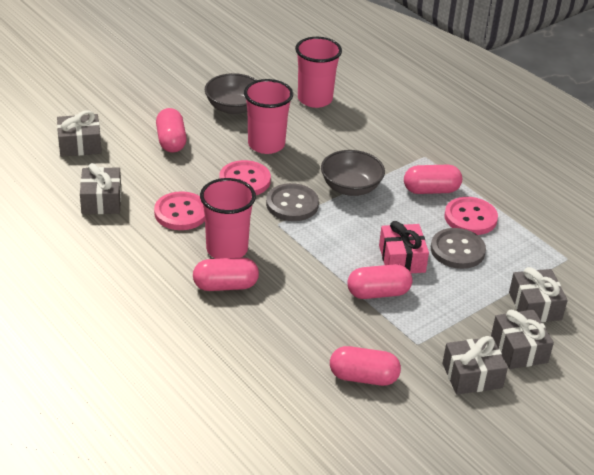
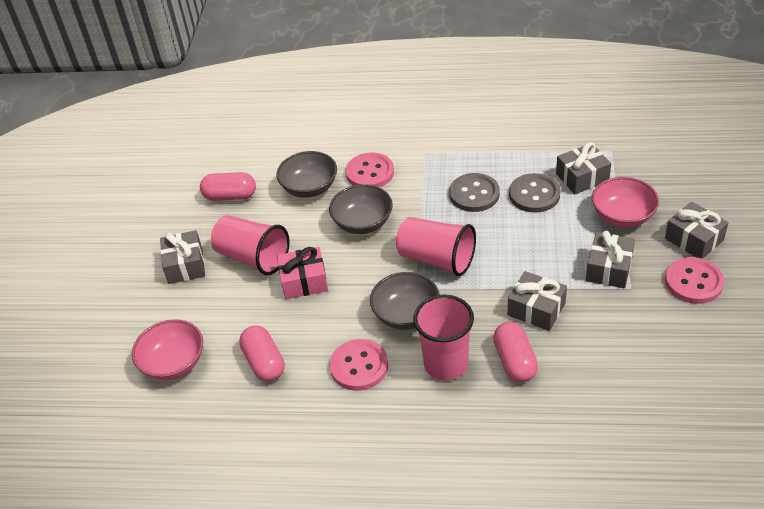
grey bowl: [205,73,257,115] [321,150,385,196] = 2 -> [276,151,337,198] [329,184,393,234] [370,272,440,330] = 3
pink bowl: none = 0 -> [132,319,203,380] [592,177,659,228] = 2
pink capsule: [156,108,187,153] [193,258,259,291] [330,346,401,386] [347,264,412,299] [404,165,462,194] = 5 -> [200,172,256,201] [239,326,285,381] [493,322,538,382] = 3

